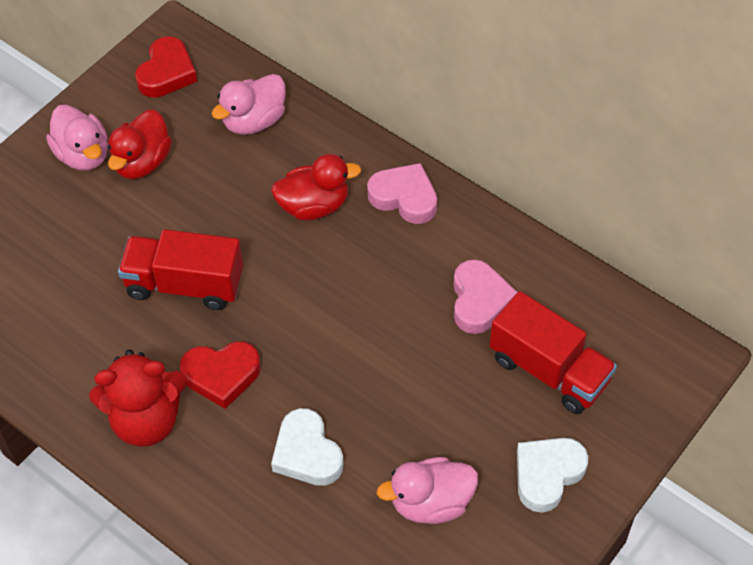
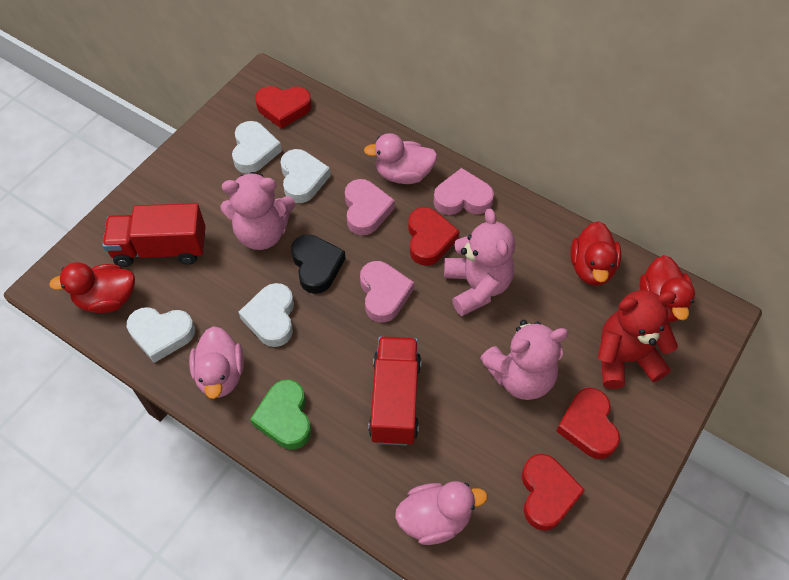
black heart: none = 0 -> [291,234,346,294] = 1
green heart: none = 0 -> [250,380,311,450] = 1
pink heart: [367,163,437,224] [453,259,517,334] = 2 -> [345,179,395,235] [360,261,414,323] [433,168,494,215] = 3
pink teddy bear: none = 0 -> [220,172,295,250] [444,208,515,316] [480,320,569,400] = 3
red duck: [108,110,172,179] [271,154,361,220] = 2 -> [49,262,135,313] [570,221,621,286] [639,255,695,322] = 3
red heart: [135,36,197,98] [180,341,261,409] = 2 -> [255,86,312,129] [408,207,460,266] [522,454,585,531] [556,388,620,459] = 4
white heart: [271,408,344,486] [517,438,588,513] = 2 -> [127,307,195,363] [232,121,282,174] [239,283,294,347] [280,149,331,203] = 4

